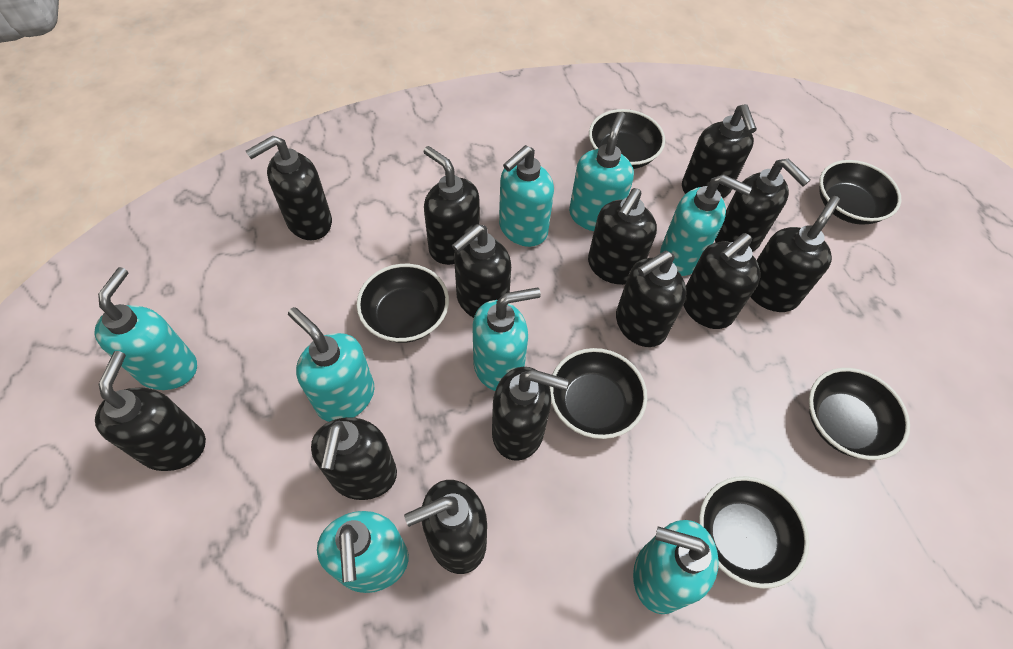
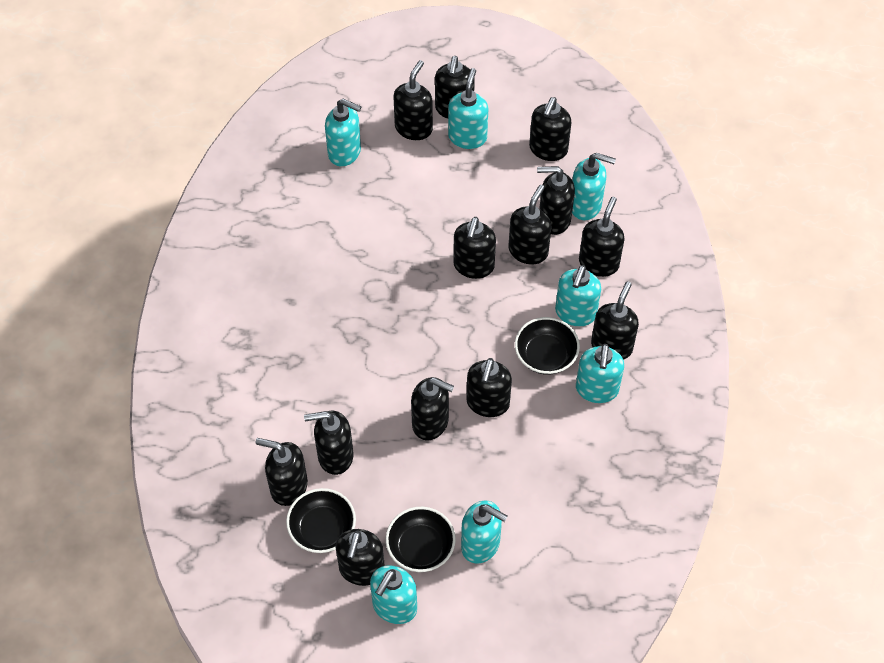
black bowl: [356,264,449,343] [549,348,647,439] [589,109,665,169] [699,476,809,589] [809,368,910,460] [819,160,901,225] = 6 -> [286,488,356,553] [386,507,456,572] [515,317,580,375] = 3
turquoise soap dispenser: [94,267,197,390] [288,307,374,422] [317,511,409,593] [472,288,541,391] [499,145,554,247] [569,112,634,231] [633,520,719,614] [660,174,752,276] = 8 -> [325,99,361,166] [370,565,417,624] [448,68,488,149] [461,500,507,564] [555,265,601,326] [572,153,616,220] [576,344,624,403] = 7

